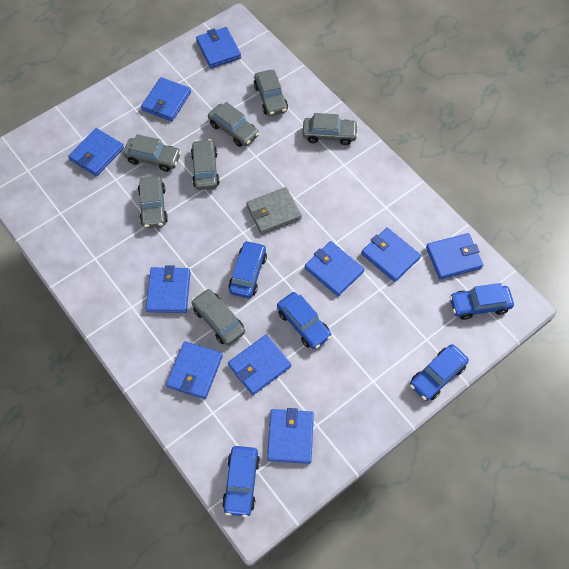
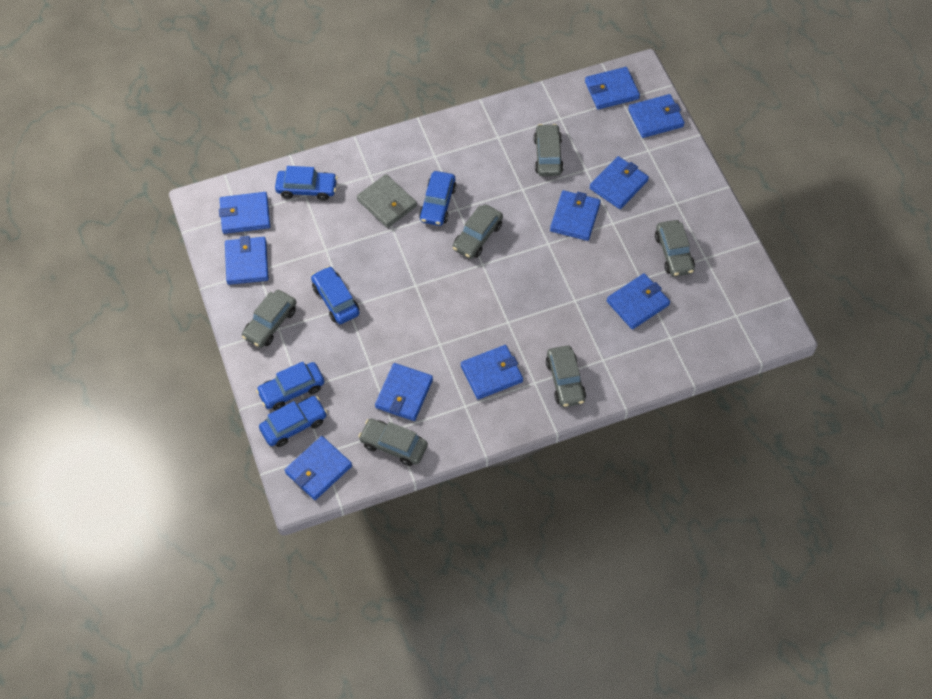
grey car: [123,134,181,172] [138,176,168,228] [191,139,220,190] [191,289,245,345] [208,102,259,147] [254,70,288,116] [302,113,358,145] = 7 -> [242,290,296,348] [358,419,428,466] [453,204,503,259] [534,124,564,176] [546,346,586,407] [655,220,695,277] = 6

